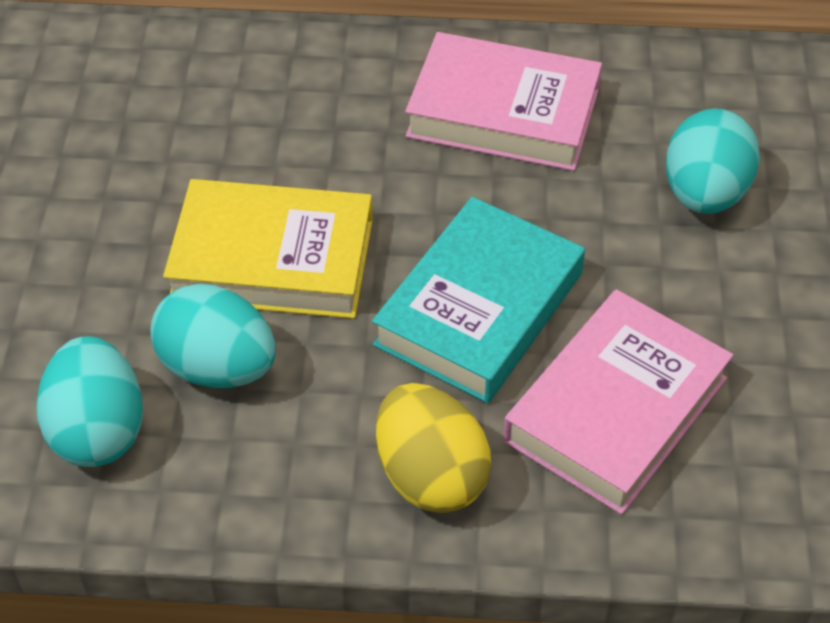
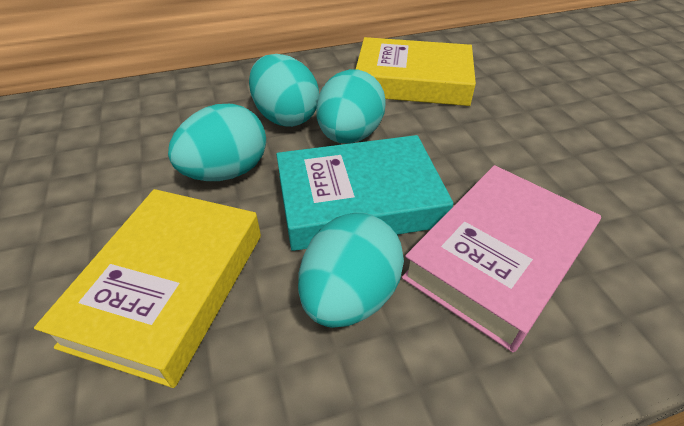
pink book: [405,32,602,171] [503,289,733,515] = 2 -> [402,165,601,352] = 1
turquoise egg: [36,336,143,467] [150,284,276,388] [666,108,760,214] = 3 -> [168,104,266,181] [249,54,319,127] [298,213,404,328] [316,69,386,144] = 4
yellow book: [163,179,373,319] = 1 -> [34,189,261,388] [356,37,476,106] = 2
yellow egg: [376,383,491,513] = 1 -> none = 0

